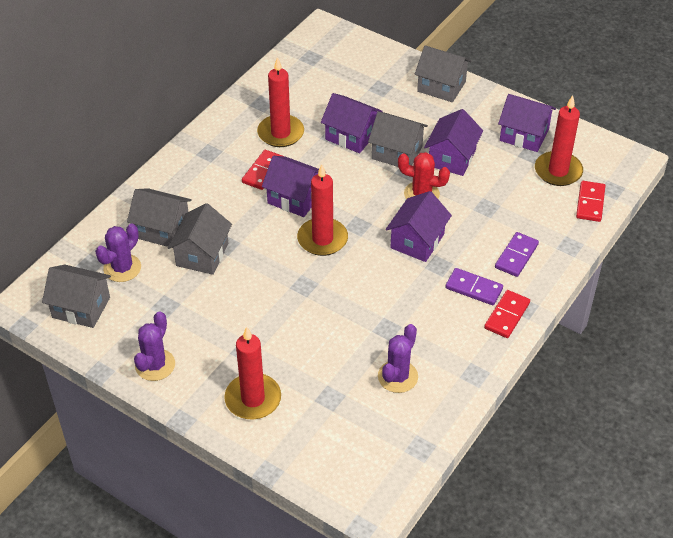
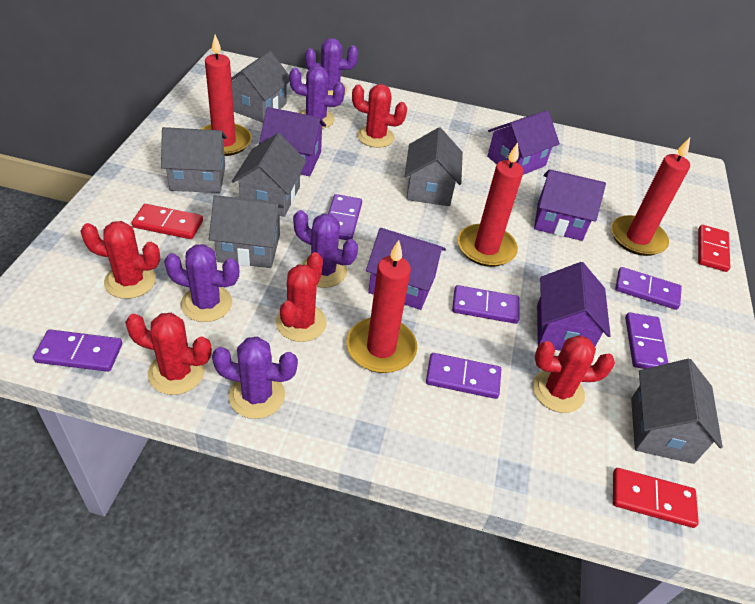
grey house: [42,265,111,328] [127,188,192,248] [168,203,232,275] [368,111,428,167] [415,46,472,102] = 5 -> [161,127,227,193] [209,195,284,268] [231,51,290,123] [232,133,307,217] [405,127,463,206] [631,359,723,464] = 6
purple cactus: [95,224,141,282] [134,311,175,381] [378,324,418,393] = 3 -> [164,244,239,322] [212,337,298,419] [289,66,345,129] [293,210,358,288] [305,38,358,95] = 5
purple domino: [445,268,503,305] [495,232,539,277] = 2 -> [33,329,122,372] [328,194,362,240] [426,353,501,399] [452,285,520,324] [615,267,682,310] [625,312,668,369] = 6
red cactus: [398,152,450,199] = 1 -> [80,221,160,299] [125,313,212,395] [276,252,327,342] [352,84,407,148] [533,335,615,413] = 5

